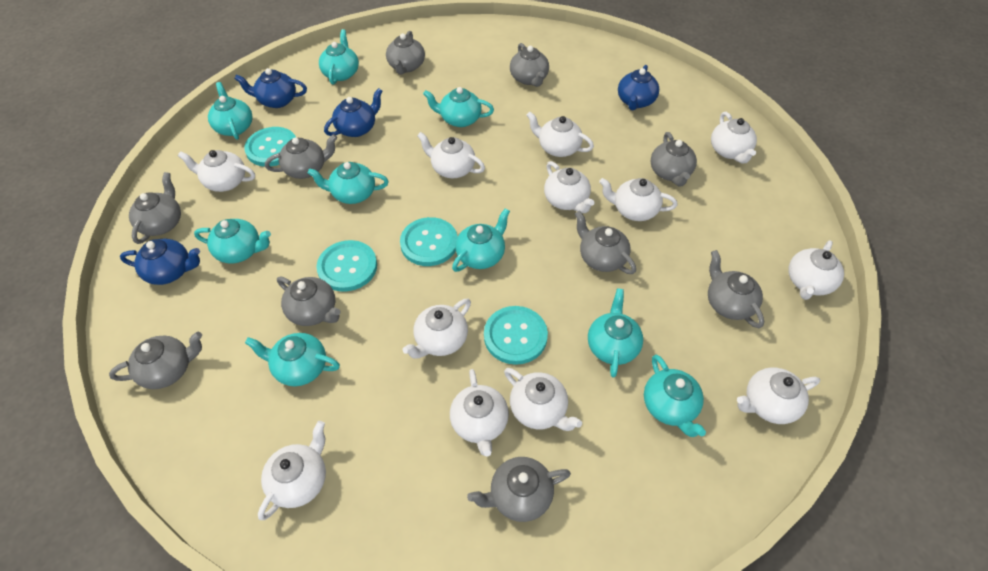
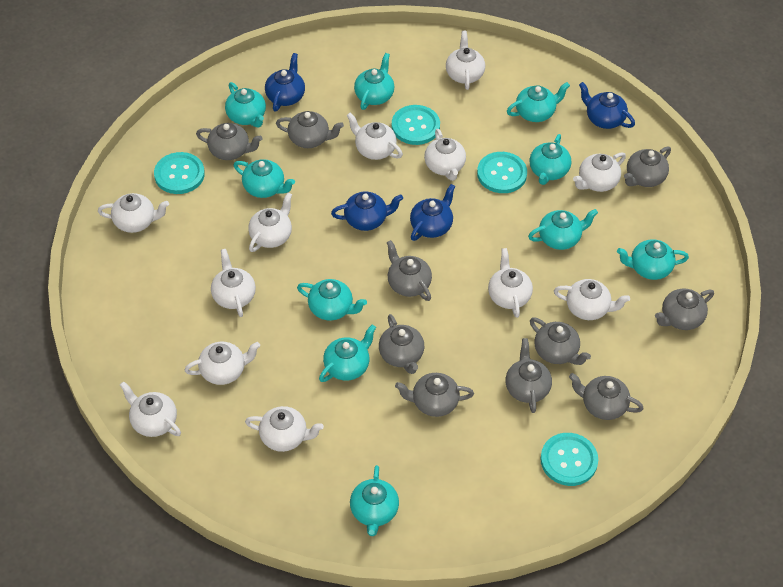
turquoise teapot: [194,219,271,264] [208,82,253,140] [245,333,340,386] [308,162,389,204] [319,29,359,85] [423,87,494,127] [452,208,510,272] [588,288,643,378] [644,354,706,437] = 9 -> [225,82,266,127] [234,159,295,198] [297,279,367,321] [319,325,376,382] [350,465,399,536] [354,53,394,110] [507,82,570,122] [528,209,598,250] [529,134,571,185] [617,239,689,280] = 10

